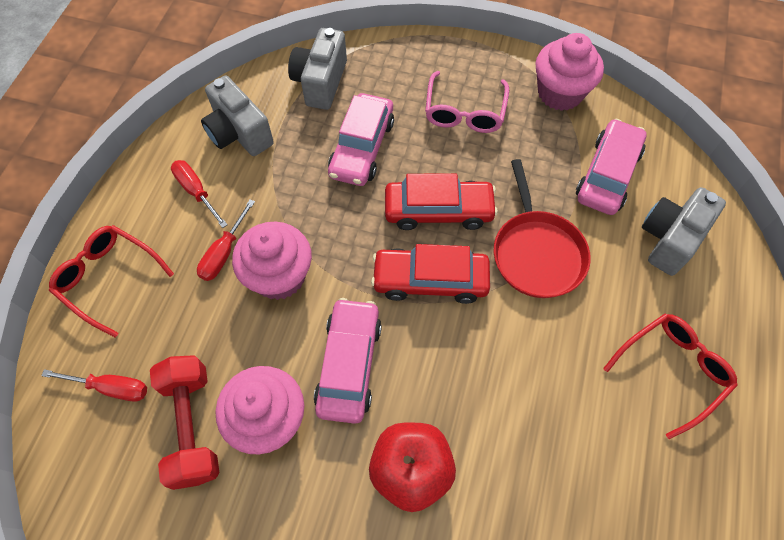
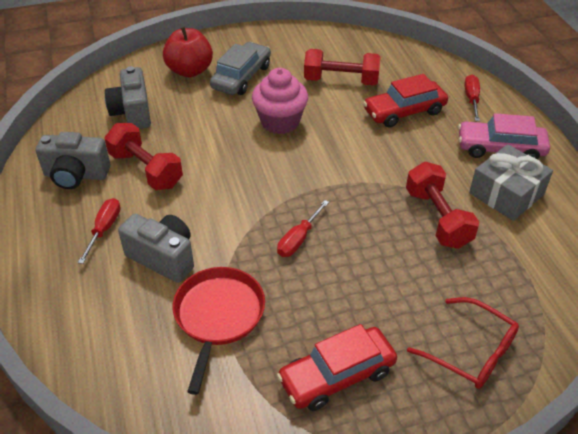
grey car: none = 0 -> [210,42,271,95] = 1
grey gift: none = 0 -> [469,144,553,221] = 1
pink car: [314,298,382,424] [328,93,394,186] [576,119,647,215] = 3 -> [458,113,550,159] = 1
pink cupcake: [216,366,304,454] [232,222,312,300] [535,33,604,111] = 3 -> [252,68,308,134] = 1
pink glasses: [425,71,509,133] = 1 -> none = 0
red dumbbell: [150,355,219,490] = 1 -> [104,123,183,190] [304,49,380,85] [406,162,479,249] = 3
red glasses: [49,225,174,338] [603,314,738,439] = 2 -> [407,297,519,389] = 1

